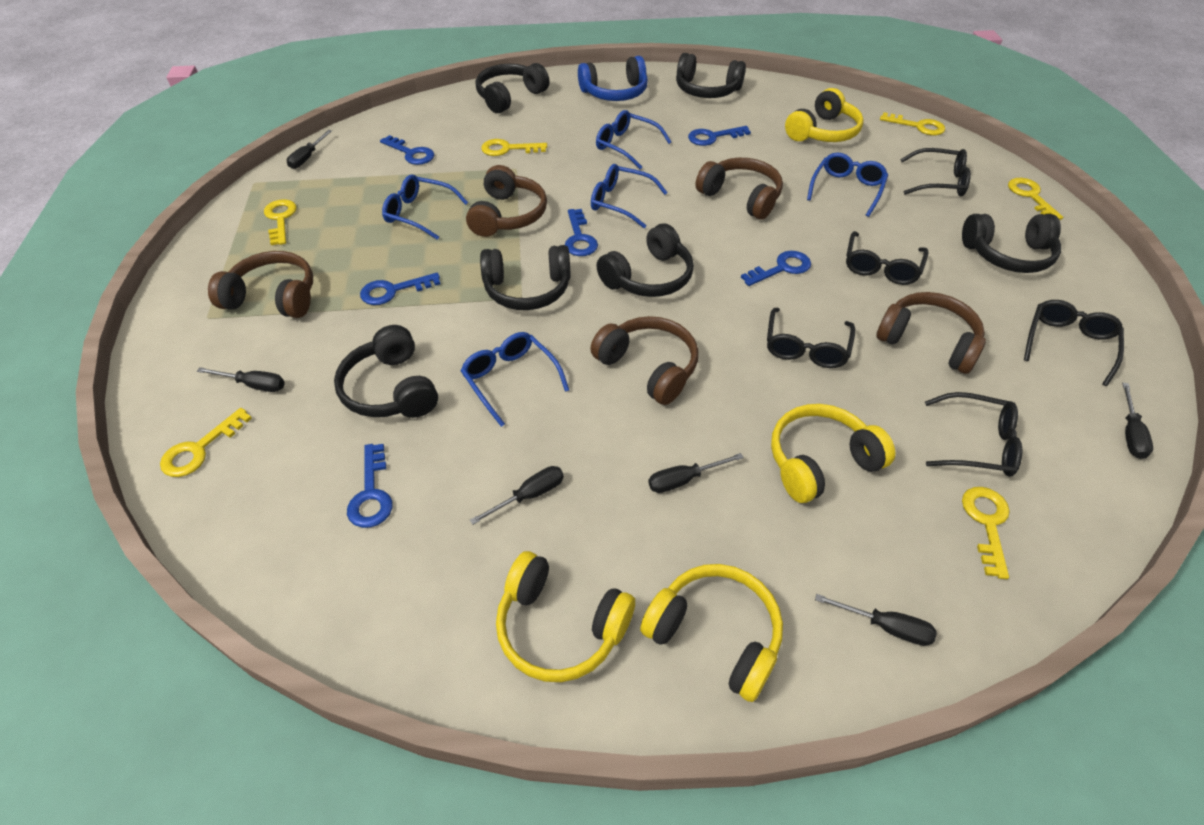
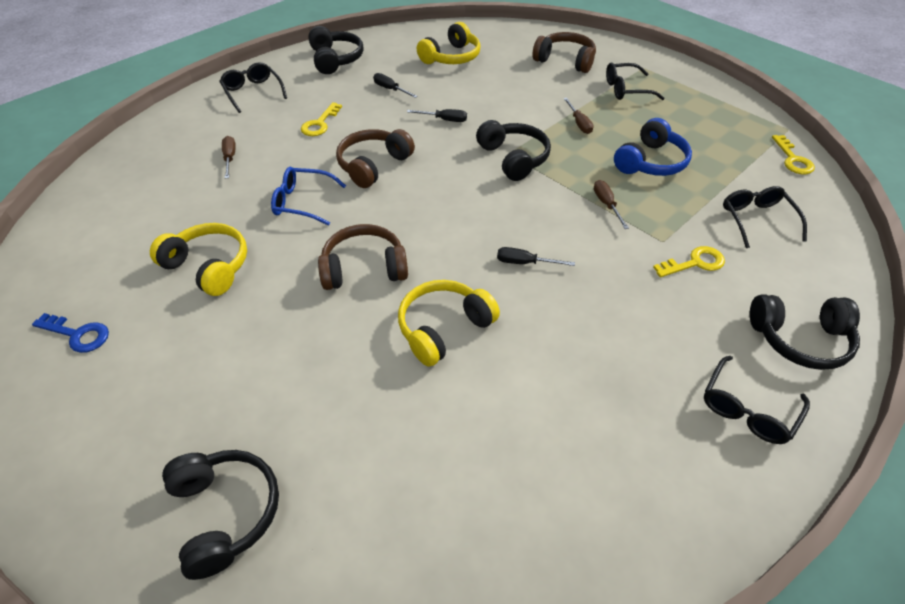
black glasses: [767,308,855,368] [846,231,929,285] [900,148,971,196] [925,392,1022,477] [1024,300,1124,386] = 5 -> [219,62,287,113] [606,63,665,100] [704,356,810,444] [723,186,807,248] = 4
black headphones: [334,325,438,418] [476,63,549,113] [480,245,571,310] [596,223,694,297] [676,53,746,98] [962,214,1061,273] = 6 -> [162,450,279,580] [308,26,363,74] [476,120,551,181] [750,294,860,370] = 4
black screwdriver: [197,367,285,392] [287,130,332,169] [470,466,564,525] [648,453,744,493] [815,594,937,646] [1122,383,1153,459] = 6 -> [373,73,418,98] [407,109,467,122] [497,247,575,266] = 3
blue glasses: [382,174,468,240] [461,332,569,427] [591,164,668,228] [596,110,671,169] [807,152,888,217] = 5 -> [271,167,346,226] = 1
blue key: [347,444,393,528] [360,273,440,305] [380,135,434,165] [565,209,598,256] [688,126,751,146] [741,251,811,286] = 6 -> [32,313,109,353] = 1
brown headphones: [208,251,313,318] [466,165,547,237] [590,316,698,405] [696,158,783,220] [876,292,986,374] = 5 -> [318,224,408,290] [336,129,415,188] [533,32,596,73] = 3
brown screwdriver: none = 0 -> [222,136,236,179] [563,98,594,134] [594,180,629,229] = 3
yellow headphones: [496,551,635,682] [640,564,783,702] [771,404,895,503] [785,88,864,142] = 4 -> [150,223,247,296] [398,280,500,367] [417,22,481,64] = 3
yellow key: [160,408,252,477] [264,199,297,245] [481,139,547,156] [880,112,945,135] [962,487,1010,579] [1008,178,1063,220] = 6 -> [301,102,342,136] [653,246,725,277] [772,135,815,174] = 3

